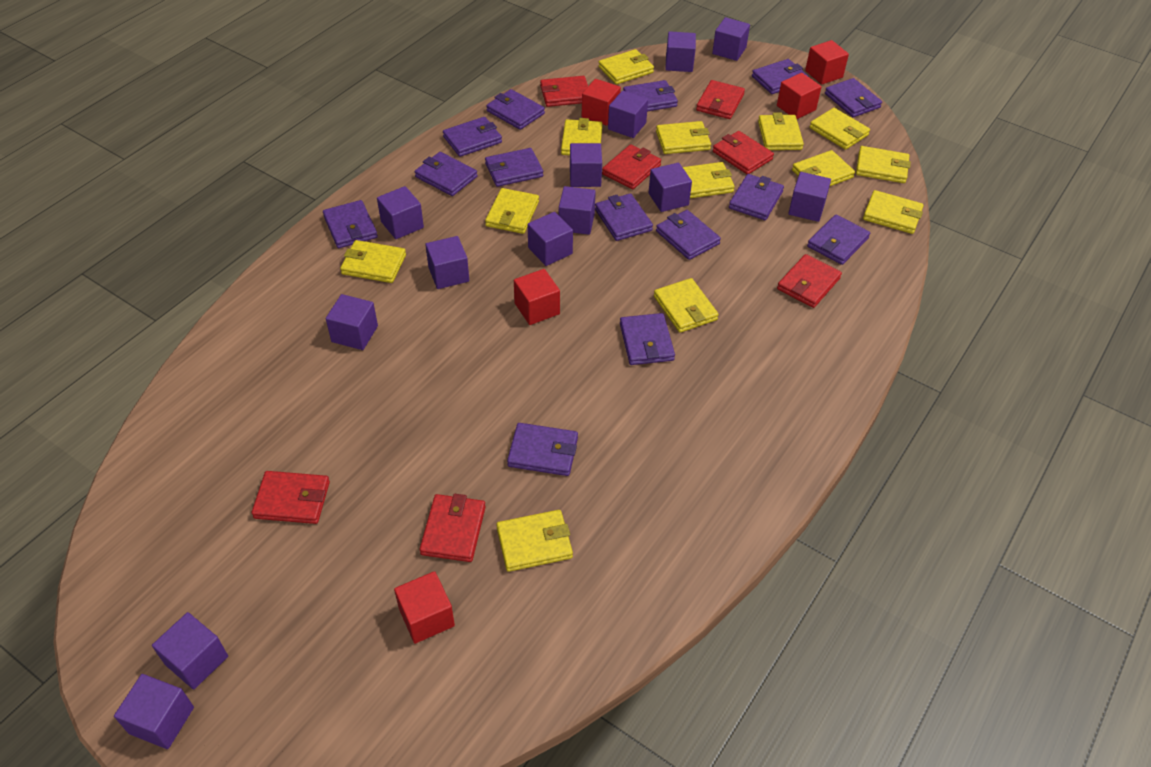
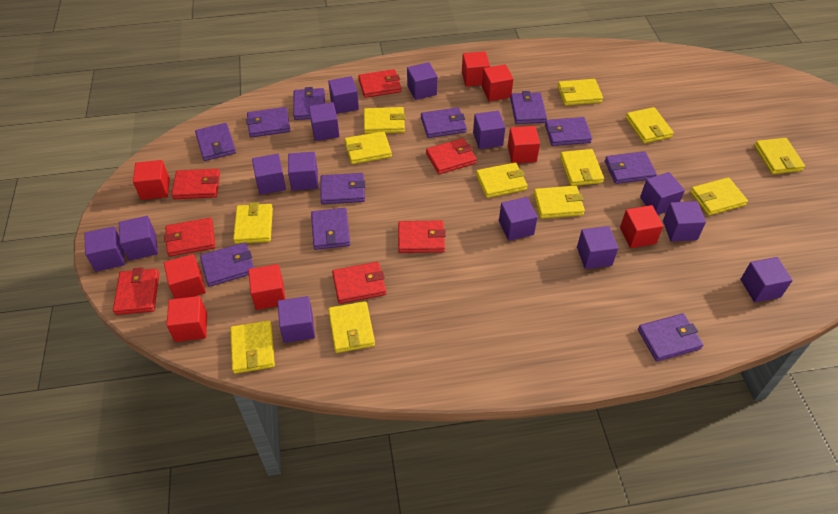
purple cube: [114,674,194,749] [152,612,228,690] [326,294,378,350] [377,186,424,239] [425,236,469,289] [528,212,573,266] [559,186,596,235] [570,143,602,187] [608,91,648,138] [648,162,692,212] [665,31,696,72] [712,17,750,61] [788,172,831,222] = 13 -> [84,226,125,272] [119,216,158,261] [252,154,286,195] [278,296,315,343] [288,152,318,191] [309,103,339,141] [328,76,359,114] [407,62,437,100] [473,111,506,149] [499,197,538,241] [577,226,618,269] [640,172,685,215] [663,201,706,242] [740,257,793,302] = 14
purple wallet: [323,200,378,248] [415,152,478,196] [443,117,502,157] [485,148,543,187] [486,89,545,130] [507,423,578,476] [595,193,653,241] [620,313,675,365] [623,80,678,112] [656,210,721,260] [729,174,784,220] [752,59,809,94] [807,215,870,265] [825,78,882,117] = 14 -> [195,123,236,161] [200,242,254,287] [246,107,290,137] [293,87,325,120] [311,208,350,250] [320,173,365,204] [421,107,467,138] [510,91,547,124] [545,117,592,146] [605,151,657,184] [638,313,703,362] = 11
red cube: [394,571,455,644] [514,269,560,325] [581,79,621,126] [777,73,822,119] [805,40,849,85] = 5 -> [133,160,170,200] [164,254,206,299] [167,296,207,342] [248,264,285,310] [462,51,490,86] [482,64,514,101] [508,126,540,163] [620,205,663,248] = 8
yellow wallet: [340,240,406,283] [485,188,539,234] [496,510,573,572] [561,118,603,155] [598,49,654,84] [654,278,719,333] [656,121,711,154] [683,162,735,198] [758,113,804,150] [792,150,855,187] [810,108,870,150] [856,146,911,183] [863,190,924,234] = 13 -> [230,321,275,374] [233,202,273,244] [328,301,375,353] [345,131,392,164] [364,107,405,134] [476,162,528,198] [534,186,585,219] [558,79,603,106] [560,149,604,186] [626,107,674,143] [690,177,748,215] [754,138,805,174] = 12

